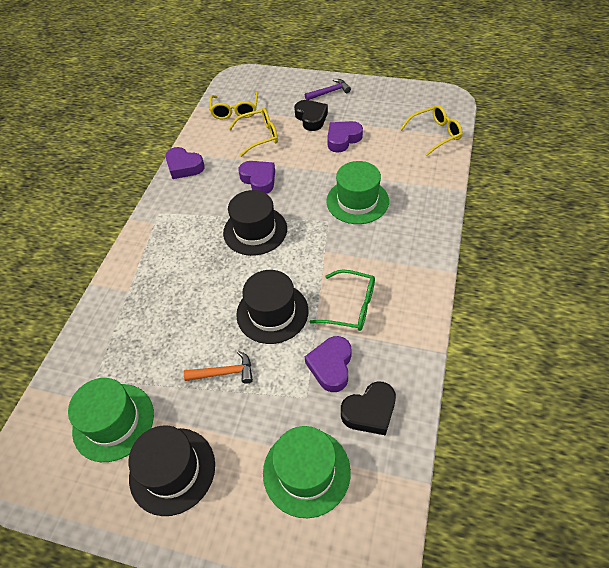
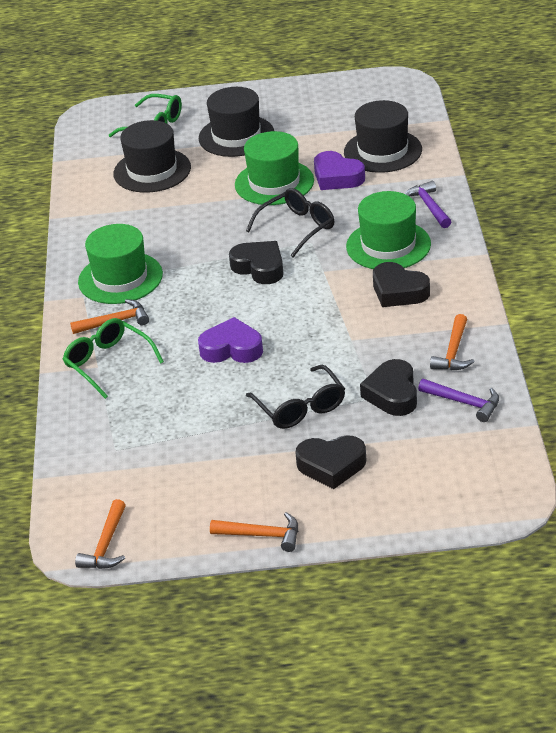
black glasses: none = 0 -> [246,188,334,258] [246,365,345,429] = 2
black heart: [294,100,328,131] [341,381,396,436] = 2 -> [229,241,283,284] [295,435,366,489] [360,359,417,416] [373,262,430,307] = 4
green glasses: [310,269,375,331] = 1 -> [63,318,164,399] [109,94,182,137] = 2
orange hammer: [184,351,253,384] = 1 -> [70,299,149,334] [75,499,126,569] [210,512,298,552] [430,314,475,370] = 4
purple hammer: [305,79,351,100] = 1 -> [405,181,451,228] [418,379,499,422] = 2
purple heart: [165,147,205,179] [238,161,275,194] [305,336,352,392] [327,121,363,152] = 4 -> [198,317,263,363] [314,151,365,190] = 2
yellow glasses: [209,92,258,119] [229,108,278,157] [400,105,463,156] = 3 -> none = 0

